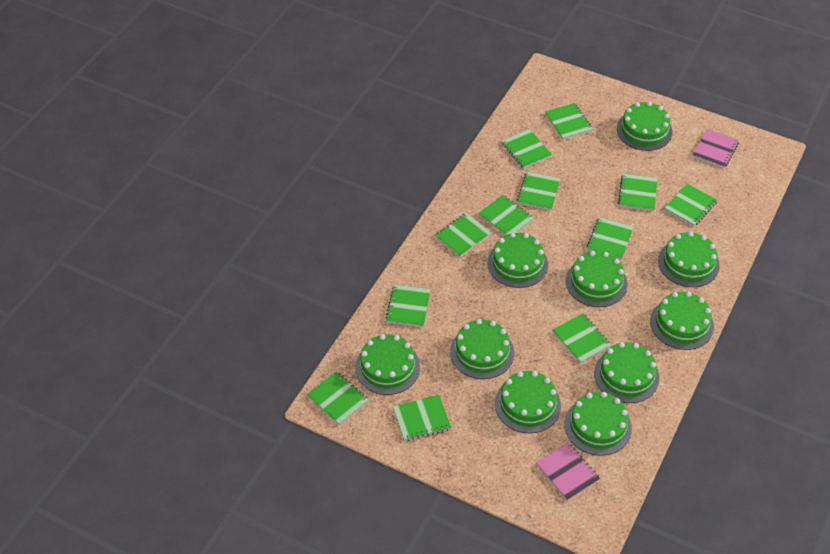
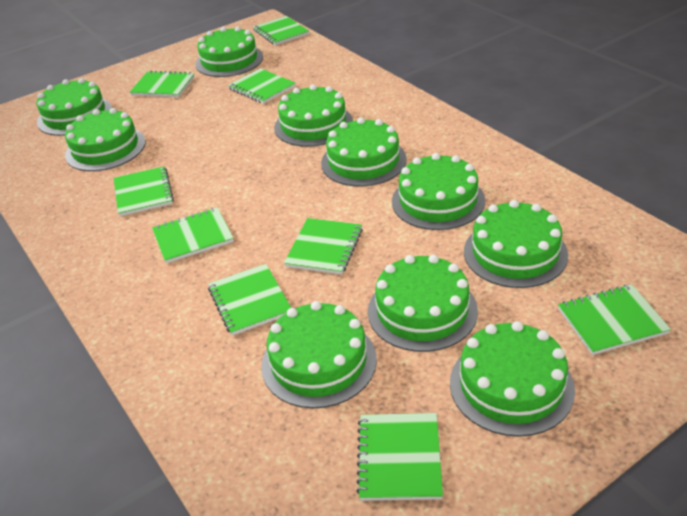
green notebook: [307,371,369,425] [386,285,431,327] [393,395,451,441] [435,213,492,257] [479,195,534,236] [502,129,552,169] [517,172,561,210] [545,103,593,140] [553,313,611,364] [587,217,634,260] [618,174,658,211] [664,183,717,226] = 12 -> [114,166,174,216] [130,71,195,97] [152,207,234,263] [208,264,291,336] [228,68,295,104] [253,16,309,45] [284,218,363,275] [356,413,443,501] [558,284,671,355] = 9
pink notebook: [536,442,600,501] [693,129,739,168] = 2 -> none = 0

